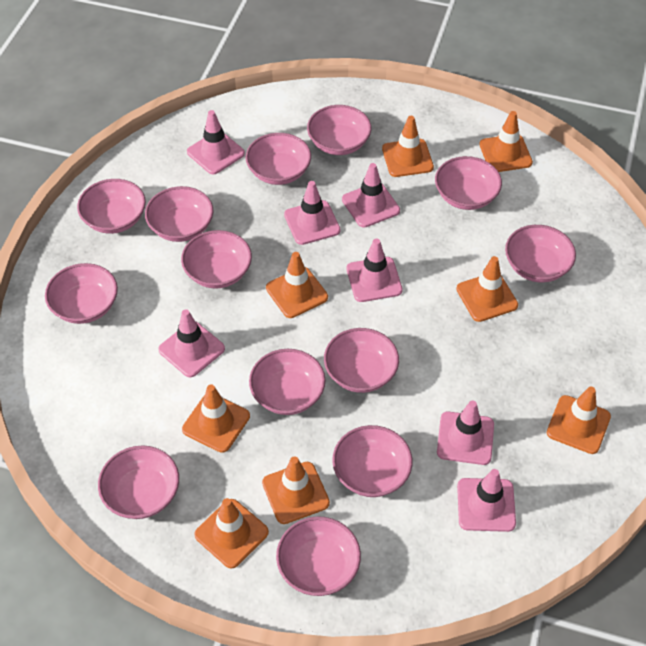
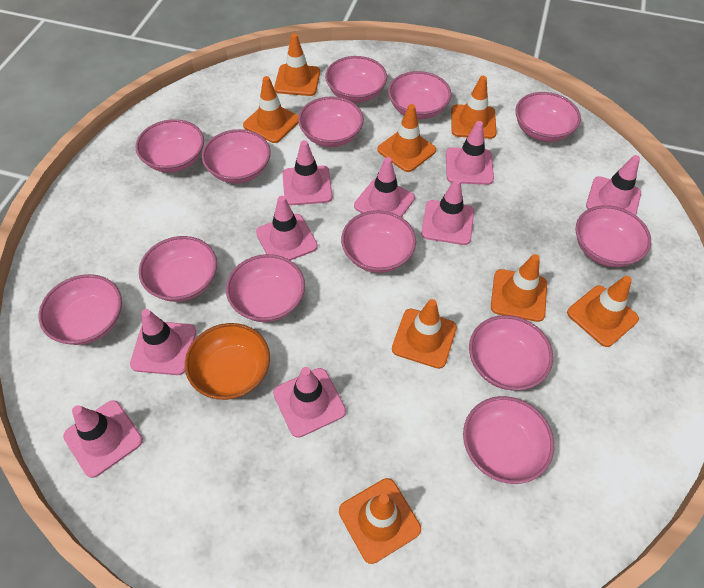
orange bowl: none = 0 -> [185,323,270,400] = 1
pink traffic cone: [158,309,225,377] [187,110,245,174] [284,181,341,245] [342,163,400,228] [347,239,403,302] [437,401,494,465] [457,469,516,532] = 7 -> [63,400,143,478] [130,309,196,375] [256,196,318,261] [273,367,346,438] [283,140,332,205] [354,157,415,217] [421,179,474,245] [446,121,494,185] [586,155,641,215] = 9

